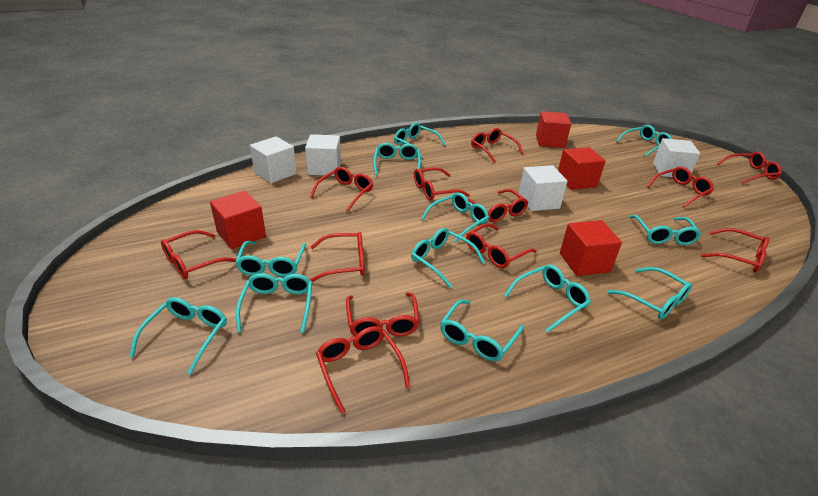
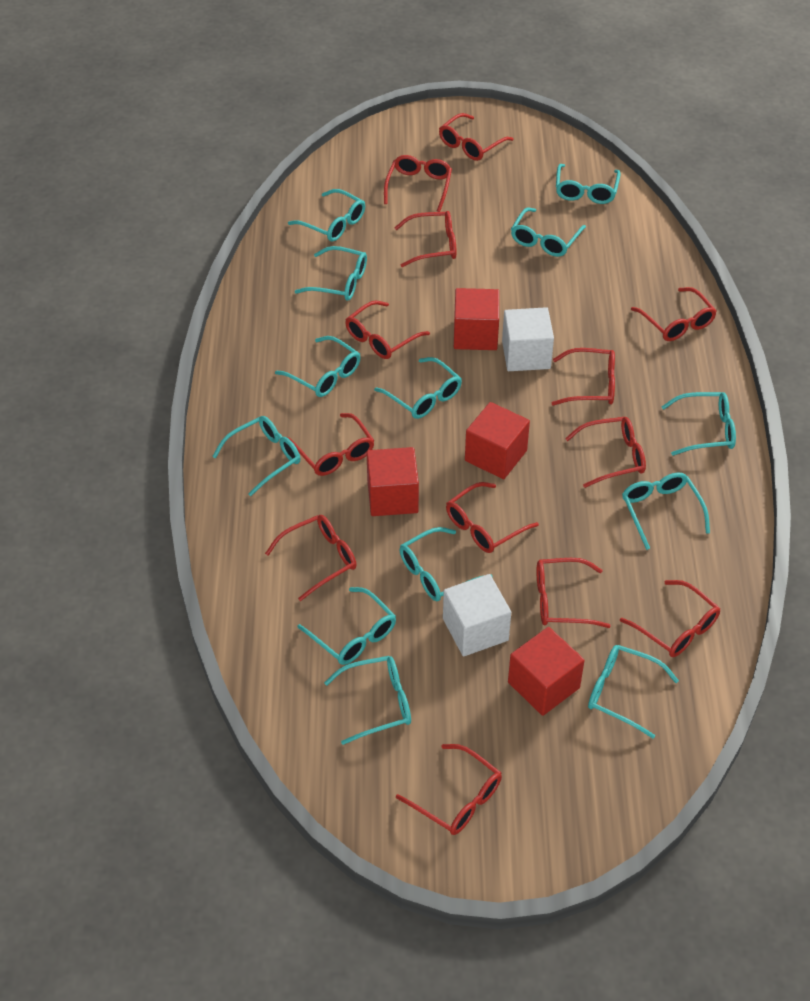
red glasses: [161,230,236,279] [310,167,373,212] [310,232,365,282] [316,326,410,414] [346,292,419,336] [414,167,470,201] [466,223,537,268] [468,189,528,222] [471,128,523,163] [647,167,714,207] [701,228,769,272] [717,152,782,184] = 12 -> [265,515,357,601] [288,413,375,476] [345,300,430,359] [384,155,452,212] [394,211,457,267] [396,744,502,835] [439,113,514,161] [446,482,539,553] [537,558,611,628] [551,348,615,406] [565,417,646,488] [620,580,720,657] [631,287,717,341] = 13
turquoise glasses: [129,297,227,374] [235,241,306,277] [236,273,312,333] [373,143,421,176] [394,123,446,158] [411,228,485,288] [421,192,489,242] [440,299,524,361] [504,265,591,333] [608,267,692,319] [616,125,672,157] [630,215,701,245] = 12 -> [212,416,301,497] [275,336,360,397] [288,189,365,242] [295,246,367,300] [297,587,396,665] [324,656,411,745] [374,357,462,419] [400,527,493,601] [511,208,586,257] [556,164,621,204] [588,645,679,739] [622,473,710,550] [661,392,736,456] = 13
white cube: [250,136,297,183] [305,134,341,176] [519,165,568,211] [653,138,700,177] = 4 -> [443,574,511,656] [502,307,554,371] = 2

